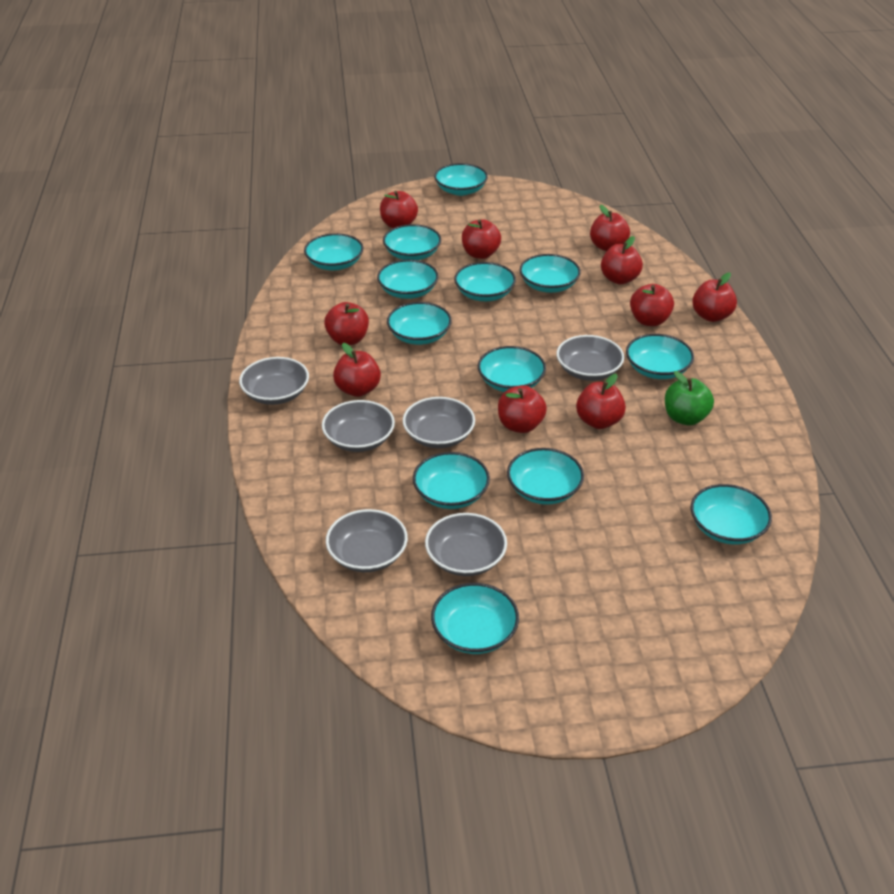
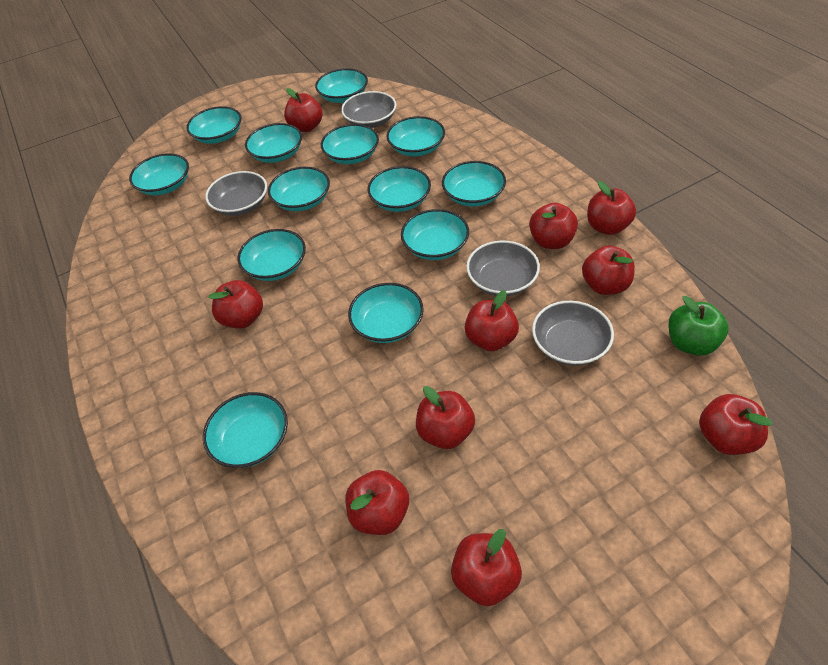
grey bowl: [239,357,309,405] [322,400,395,452] [326,509,408,572] [403,397,475,448] [425,513,507,576] [556,335,624,381] = 6 -> [205,171,267,216] [341,91,396,128] [466,240,540,296] [532,301,614,366] = 4

